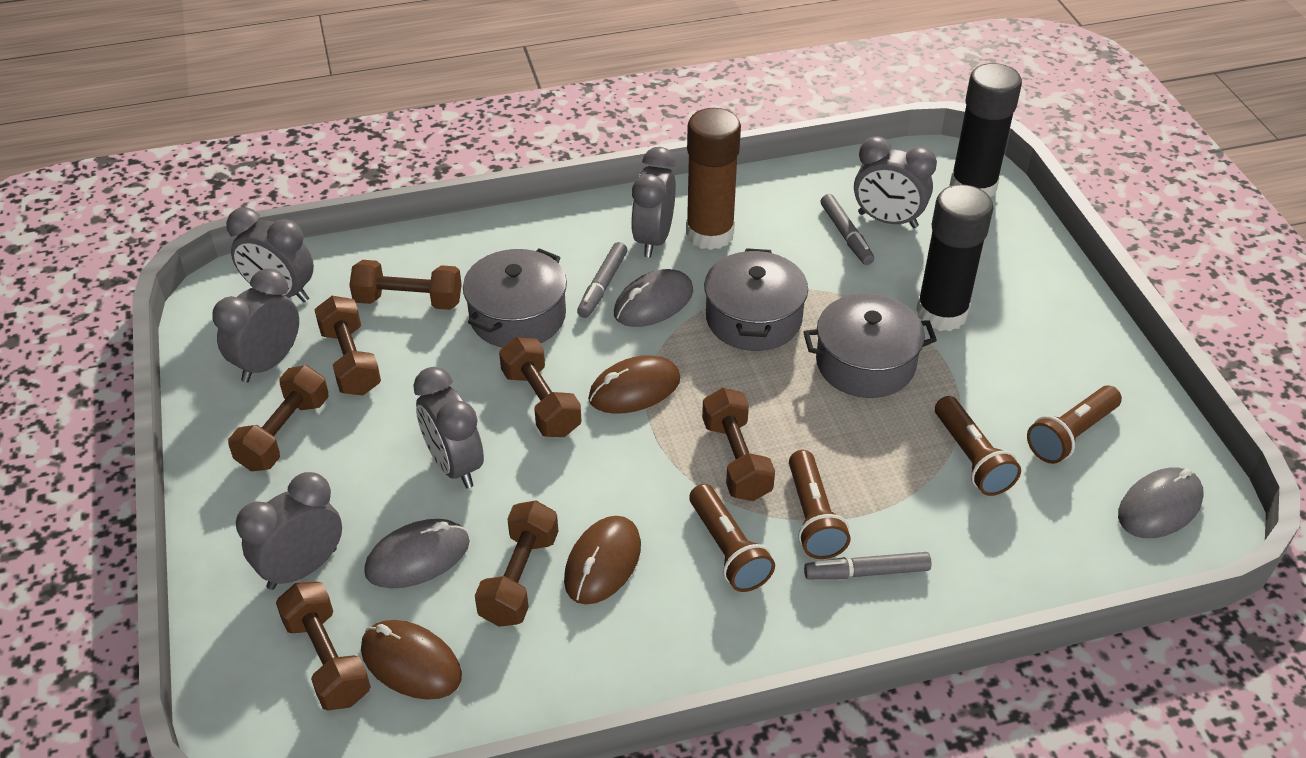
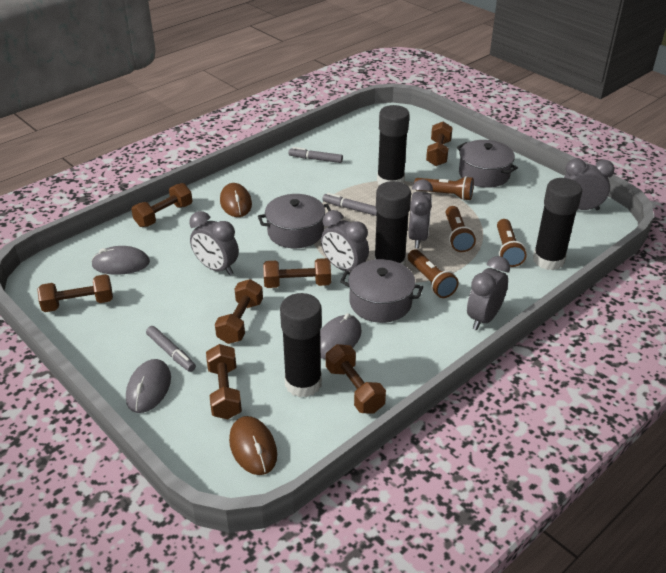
black glue stick: [916,184,993,331] [950,63,1022,198] = 2 -> [280,293,322,397] [374,181,411,266] [377,105,409,185] [533,178,582,270] = 4
brown glue stick: [686,108,741,250] = 1 -> none = 0
brown mouse: [361,620,462,700] [564,516,641,605] [588,355,680,414] = 3 -> [220,183,252,217] [229,416,277,475] = 2
grey clock: [212,268,299,383] [226,207,314,302] [236,472,342,590] [413,367,484,488] [631,147,676,258] [854,136,937,228] = 6 -> [189,211,239,275] [321,210,369,271] [408,179,433,248] [467,256,510,330] [564,158,614,210] = 5

